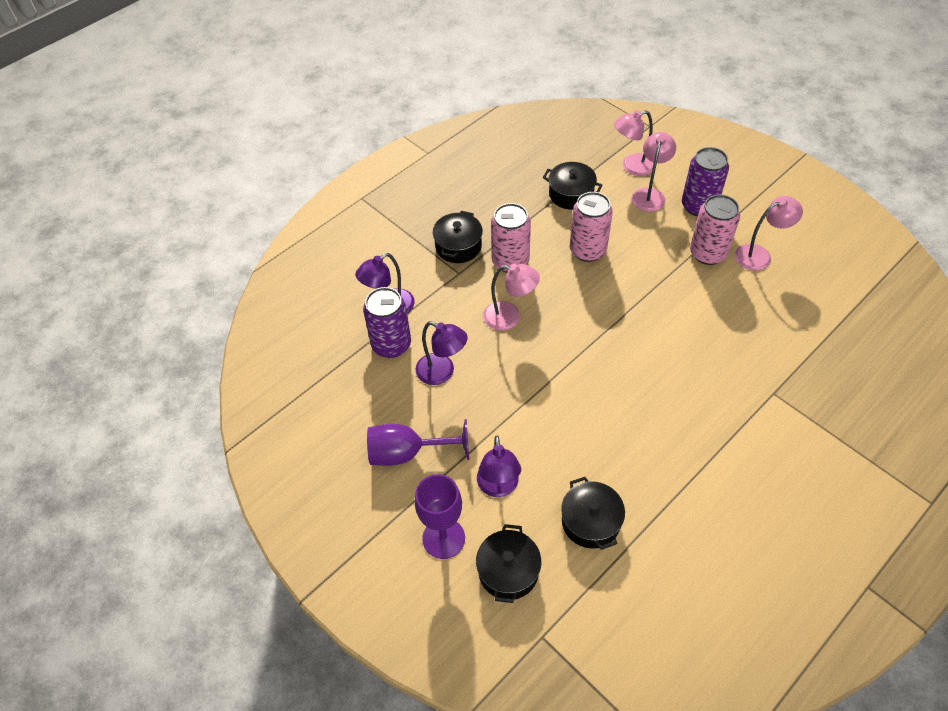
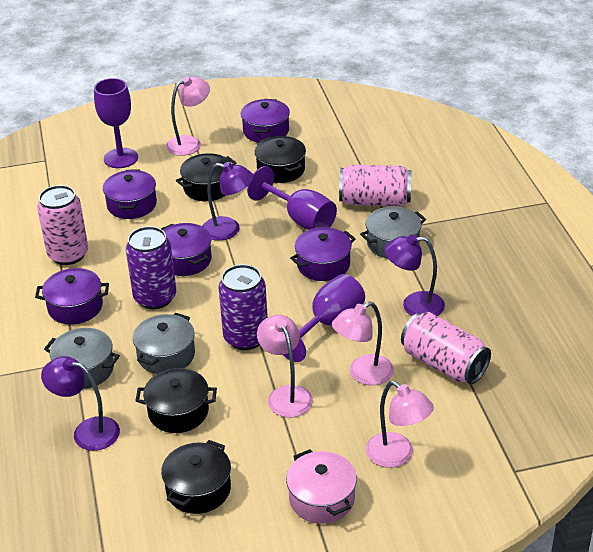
grey pot: none = 0 -> [44,328,120,389] [133,313,195,374] [360,206,426,258] = 3
pink pot: none = 0 -> [286,449,357,524] = 1
purple goblet: [367,419,469,466] [415,474,465,559] = 2 -> [94,78,138,168] [247,166,337,230] [283,274,365,362] = 3
purple pot: none = 0 -> [35,268,109,325] [103,169,157,219] [161,223,212,276] [241,99,290,143] [290,227,356,281] = 5

